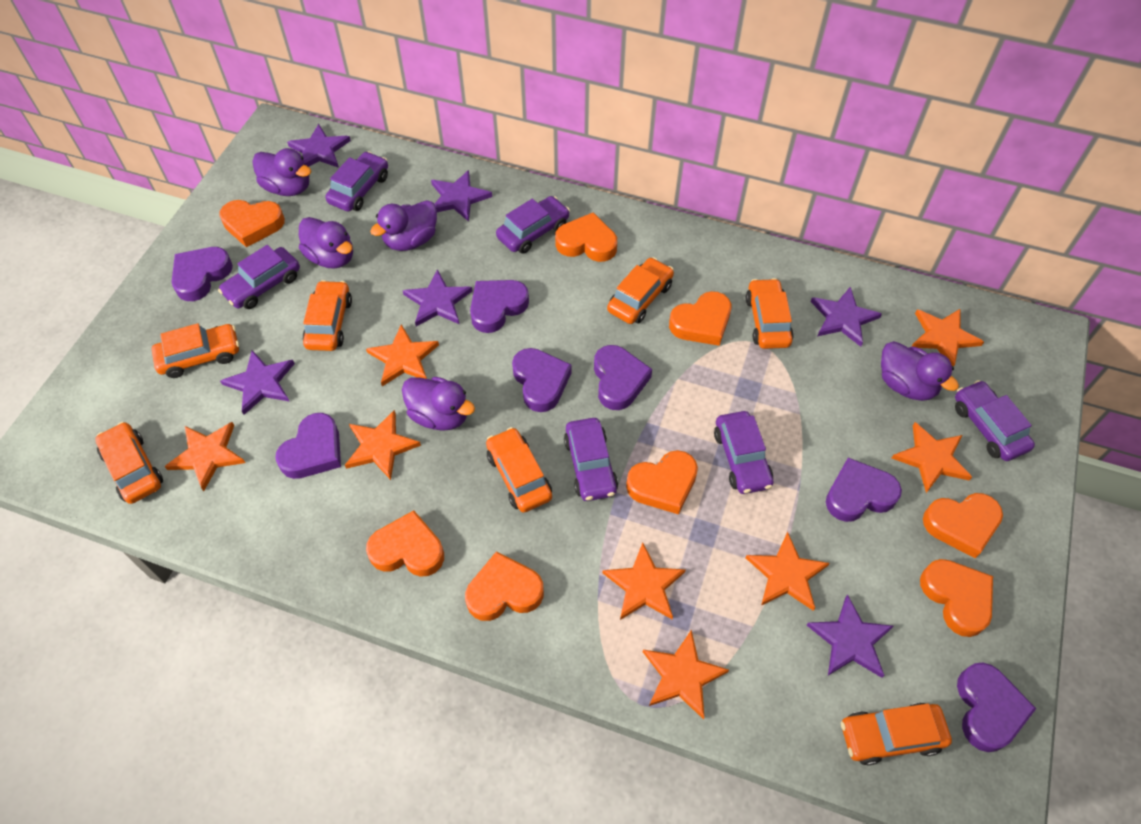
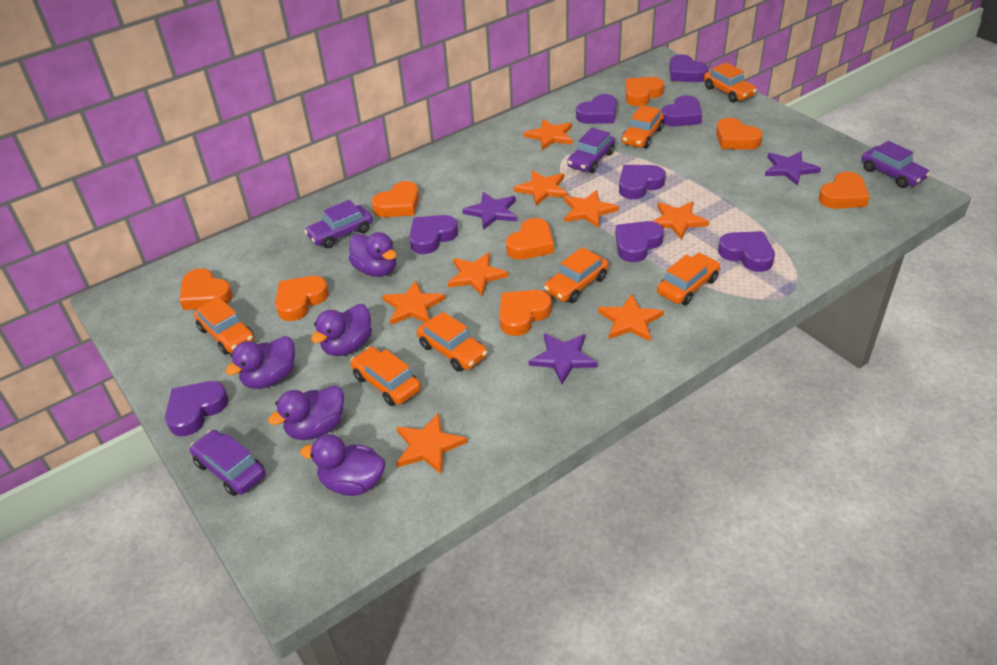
purple car: [218,245,300,309] [325,151,388,212] [496,196,570,254] [564,418,618,501] [714,411,773,494] [955,380,1035,461] = 6 -> [190,430,266,496] [304,200,373,248] [567,128,615,173] [861,141,930,188] = 4
purple heart: [172,247,233,301] [275,413,341,479] [470,280,529,333] [512,348,572,412] [594,345,652,410] [826,458,902,522] [957,663,1036,752] = 7 -> [165,381,229,436] [409,215,458,254] [576,94,617,124] [615,221,664,262] [619,165,666,199] [661,95,702,127] [669,54,709,82] [718,231,775,272] = 8
purple star: [220,350,295,415] [287,124,351,168] [403,269,472,326] [431,170,492,222] [807,595,894,678] [810,287,882,347] = 6 -> [462,192,517,230] [529,333,598,384] [765,151,821,186] = 3

